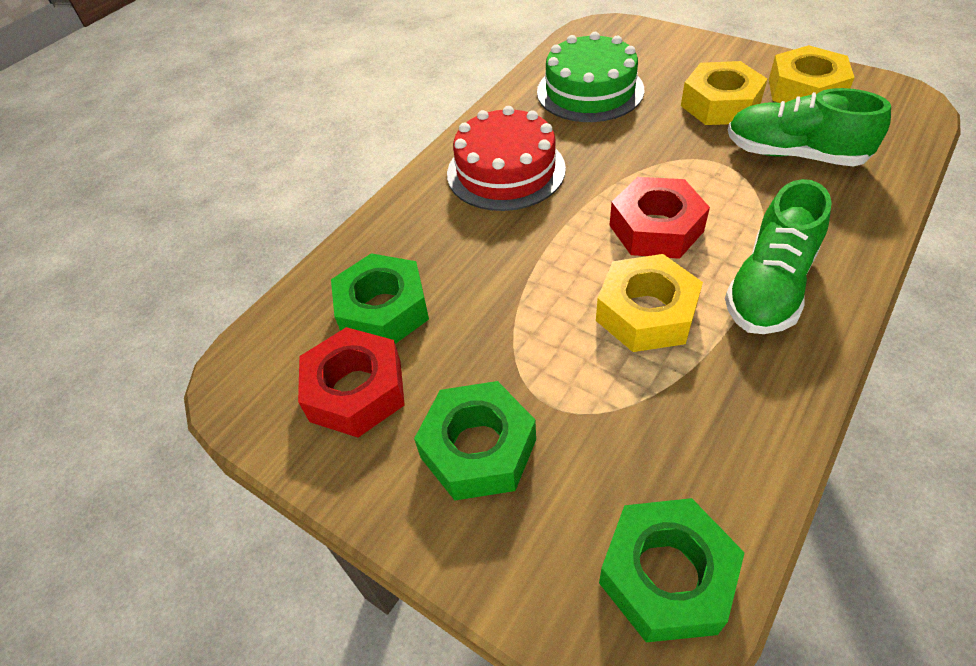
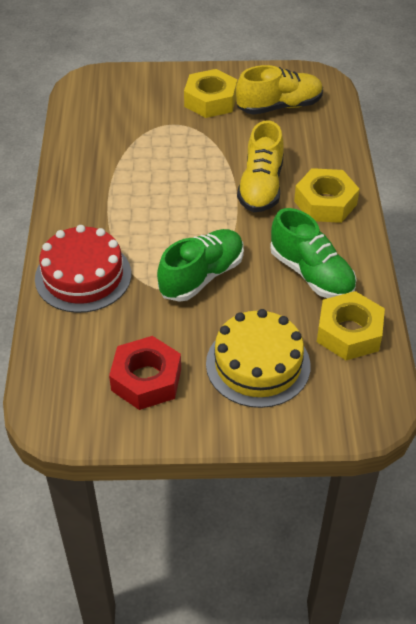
green cake: [537,32,644,122] = 1 -> none = 0
green nut: [331,253,429,344] [414,381,536,500] [599,498,745,642] = 3 -> none = 0
red nut: [298,327,405,437] [609,177,710,259] = 2 -> [109,336,181,410] = 1
yellow cake: none = 0 -> [206,309,311,408] = 1
yellow shoe: none = 0 -> [236,65,323,115] [237,120,284,212] = 2

